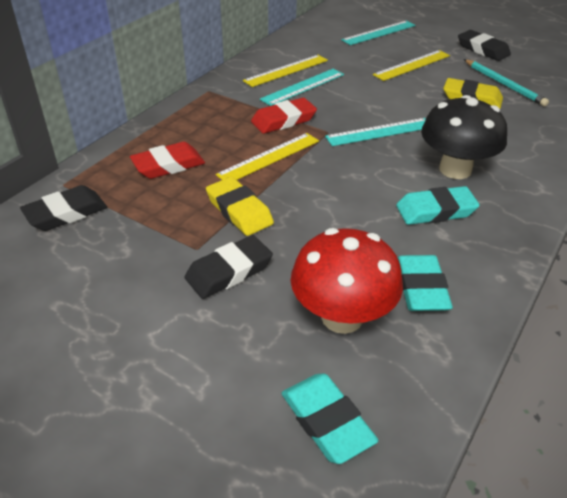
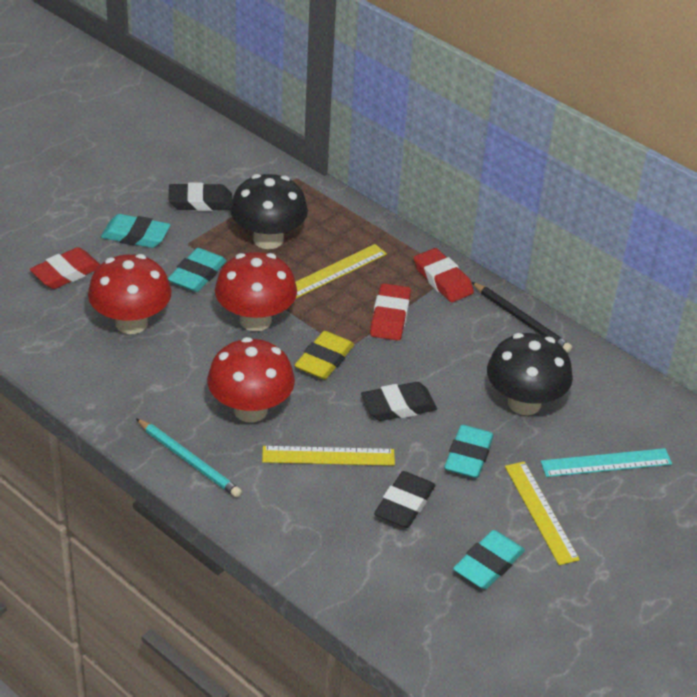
black mushroom: [421,95,507,179] = 1 -> [230,174,308,249] [487,333,573,415] = 2
black pencil: none = 0 -> [472,282,572,352] = 1
red eraser: [130,142,205,179] [251,98,317,134] = 2 -> [29,247,100,289] [370,283,411,341] [414,248,474,302] = 3
red mushroom: [291,228,403,334] = 1 -> [88,254,171,334] [207,337,295,422] [215,252,297,331] = 3
turquoise eraser: [281,373,378,464] [396,186,480,225] [397,255,453,311] = 3 -> [101,214,170,248] [168,248,226,292] [444,425,494,478] [453,530,525,589] = 4
turquoise ruler: [260,69,344,106] [325,118,426,146] [341,21,416,45] = 3 -> [541,448,672,477] = 1
yellow eraser: [206,177,274,236] [443,78,503,109] = 2 -> [295,331,354,379] = 1

